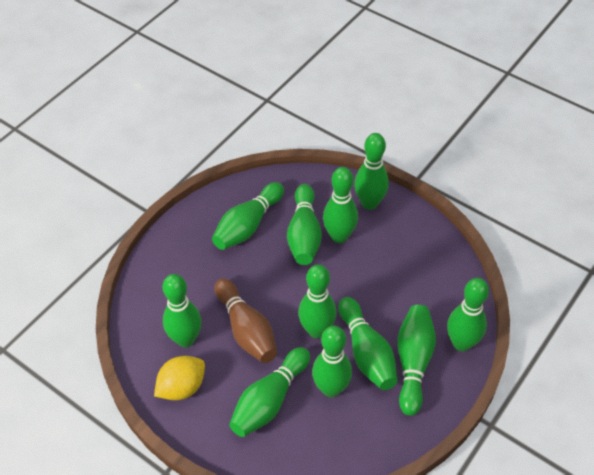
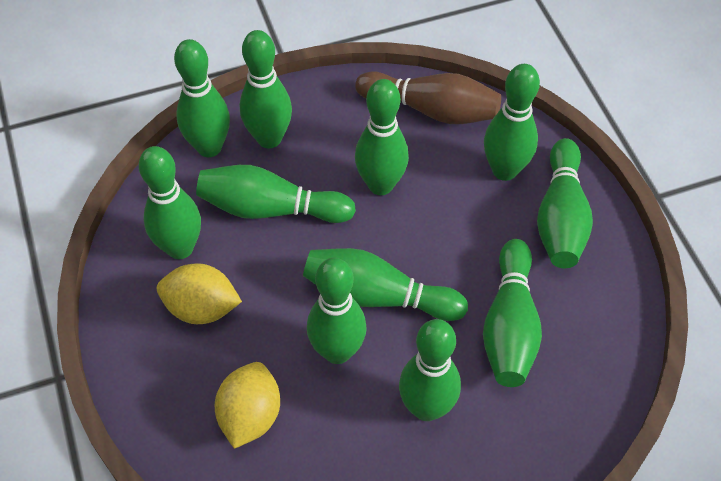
yellow lemon: [154,356,205,400] = 1 -> [156,263,242,324] [215,362,280,449] = 2

